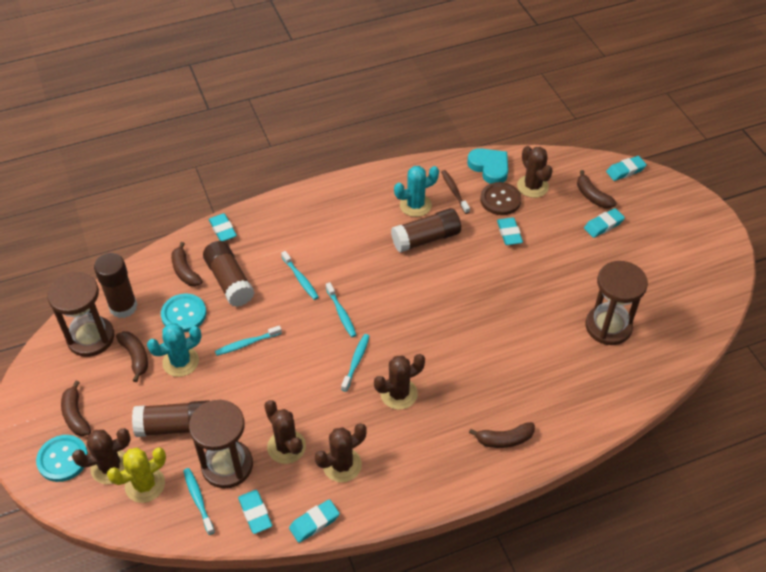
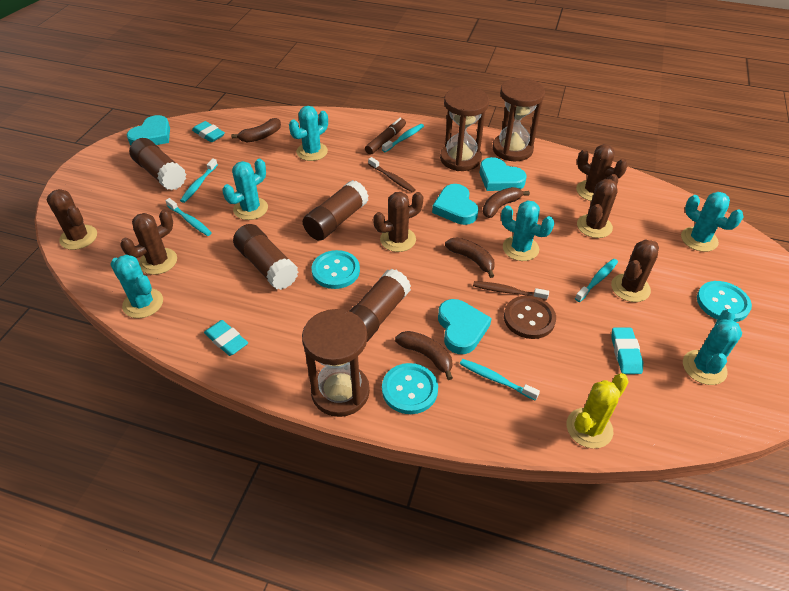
brown banana: [61,381,91,436] [116,331,148,382] [171,242,202,286] [469,422,535,448] [577,170,617,208] = 5 -> [231,118,281,143] [395,331,453,380] [445,237,495,278] [483,187,530,218] = 4
brown cactus: [72,428,131,484] [264,400,306,464] [315,423,367,482] [374,354,425,410] [517,146,553,198] = 5 -> [47,189,97,250] [120,210,177,275] [373,192,423,252] [576,144,628,201] [577,174,618,238] [611,239,659,302] = 6
brown marker: none = 0 -> [365,118,406,155] = 1
brown toothbrush: [441,170,470,214] = 1 -> [368,157,416,192] [473,281,549,300] = 2
turquoise button: [36,435,88,482] [161,293,206,332] = 2 -> [312,250,360,289] [382,363,438,414] [697,281,752,322] = 3
turquoise cactus: [147,323,202,377] [394,166,439,217] = 2 -> [110,255,163,318] [222,159,268,220] [289,106,328,161] [501,200,554,261] [681,192,743,252] [683,309,742,385] = 6
turquoise eraser: [209,213,237,241] [238,490,272,534] [289,499,340,543] [497,217,523,245] [584,208,625,238] [606,156,647,181] = 6 -> [192,121,225,142] [204,320,248,356] [611,328,643,374] = 3
turquoise heart: [467,148,508,184] = 1 -> [127,115,170,145] [432,184,479,225] [438,299,492,354] [480,157,526,191] = 4

